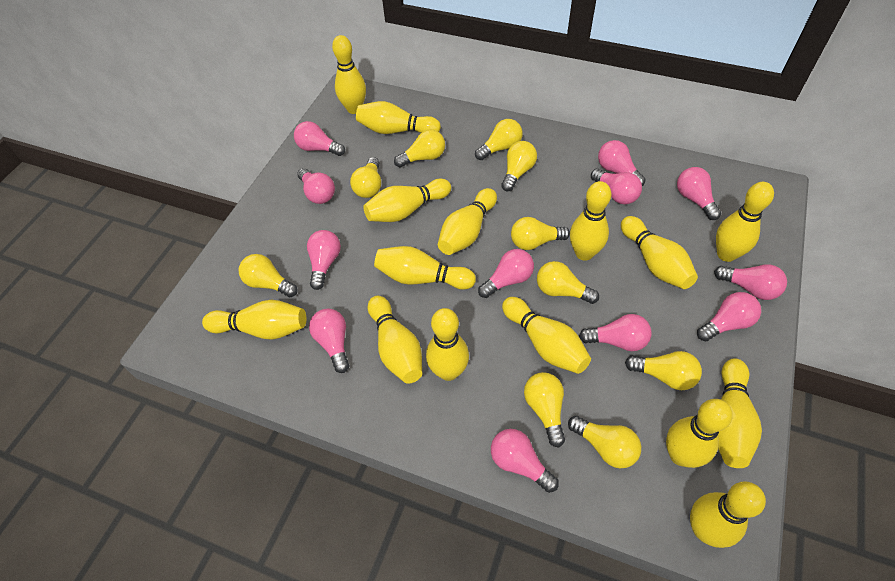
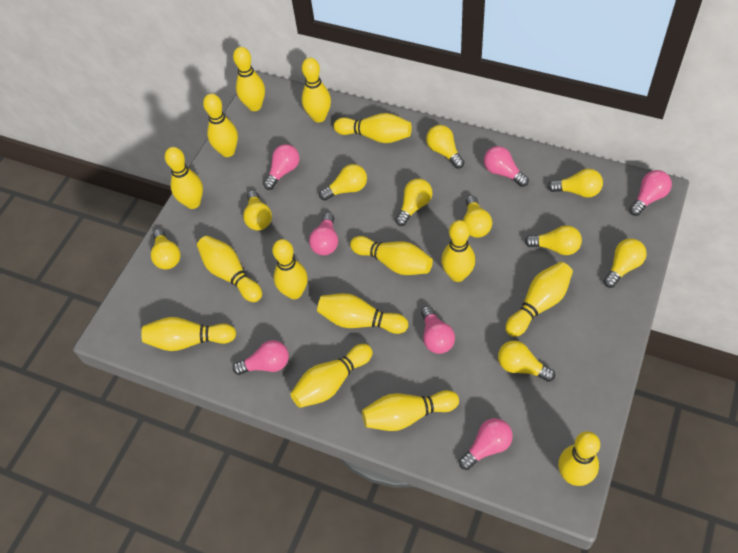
pink light bulb: [294,121,345,156] [297,168,335,204] [307,230,341,290] [309,309,349,373] [478,249,534,298] [491,429,559,493] [579,314,652,351] [591,169,642,204] [598,140,645,186] [677,167,721,220] [697,292,761,341] [714,264,787,300] = 12 -> [233,340,289,375] [263,144,300,190] [309,212,338,255] [421,306,455,354] [459,418,513,470] [484,146,529,187] [629,170,672,216] = 7

